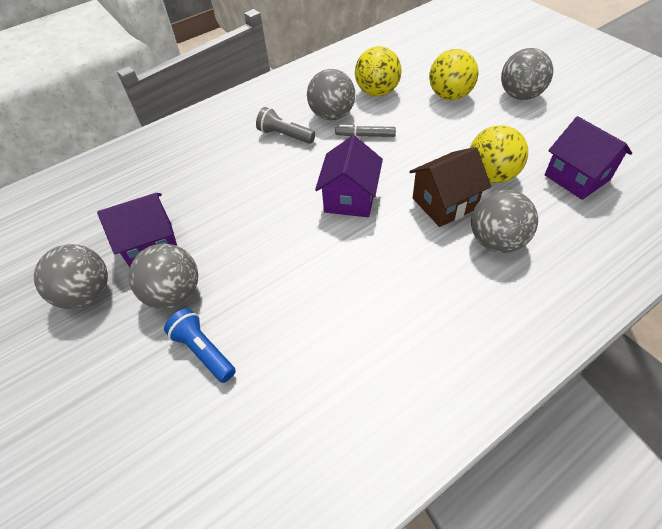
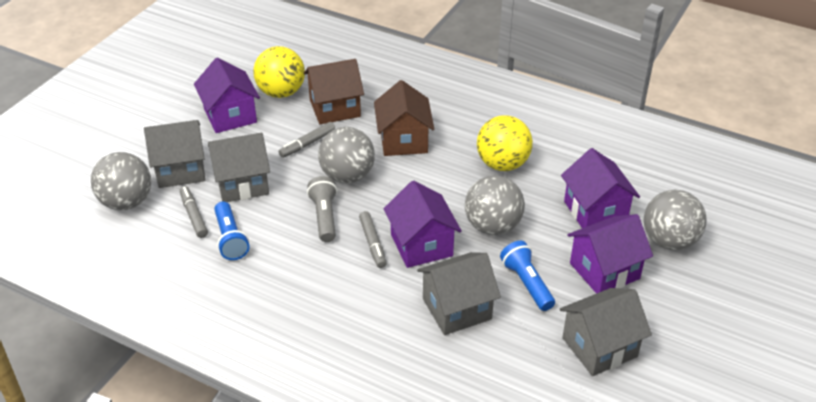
blue flashlight: [164,308,236,383] = 1 -> [214,201,250,260] [500,241,555,311] = 2
brown house: [409,147,491,227] = 1 -> [304,59,364,124] [374,80,434,156] = 2
grey ball: [34,244,108,309] [129,243,198,309] [307,69,355,120] [471,189,538,253] [501,48,553,100] = 5 -> [91,152,151,210] [318,127,375,183] [465,176,525,235] [644,190,707,250] = 4
grey house: none = 0 -> [144,120,205,188] [208,133,270,202] [417,252,501,335] [560,288,652,376] = 4
grey marker: [335,125,396,137] = 1 -> [180,186,208,238] [279,122,335,158] [359,211,387,268] = 3
purple house: [97,193,177,267] [315,135,383,217] [545,116,632,200] = 3 -> [194,58,260,133] [384,181,462,268] [561,148,640,228] [567,214,653,294] = 4
yellow ball: [355,46,402,97] [429,49,479,100] [470,125,528,183] = 3 -> [253,46,305,98] [477,115,533,171] = 2

